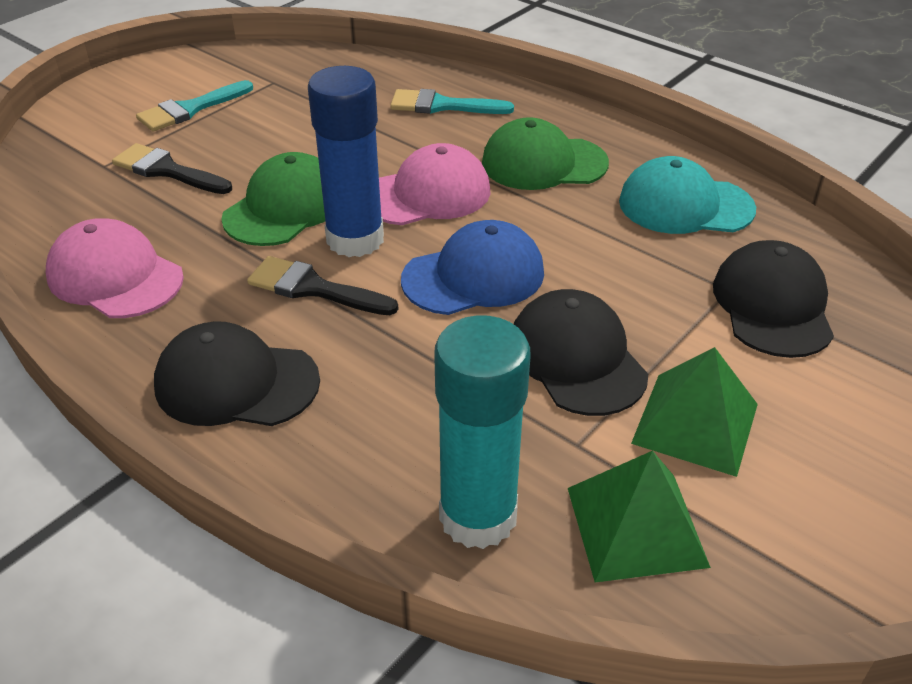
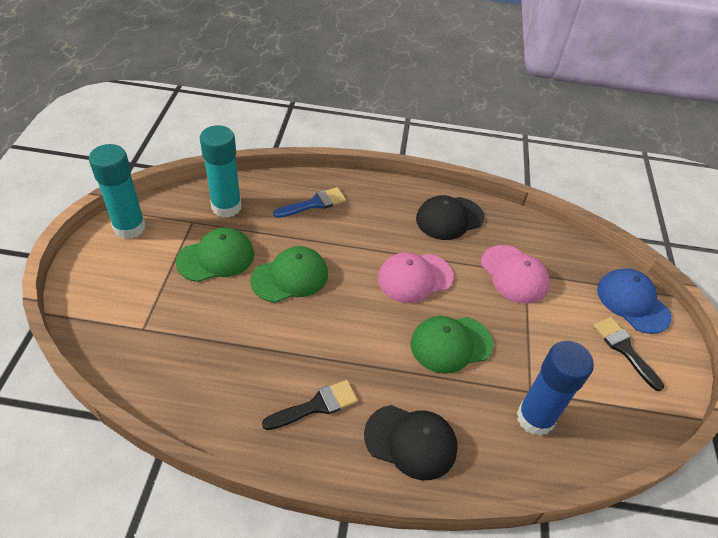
black cap: [154,321,320,426] [514,289,648,416] [713,240,834,358] = 3 -> [364,405,458,480] [416,195,484,240] = 2
blue brush: none = 0 -> [273,187,346,218] = 1
green cap: [221,152,325,246] [482,117,609,190] = 2 -> [176,228,254,282] [250,246,328,303] [411,316,493,374] = 3
green pyramid: [568,451,711,582] [631,347,758,477] = 2 -> none = 0
turquoise brush: [136,80,253,131] [390,89,514,114] = 2 -> none = 0
turquoise cap: [619,156,756,234] = 1 -> none = 0
turquoise glue stick: [434,315,531,549] = 1 -> [89,144,146,239] [200,125,242,218] = 2

